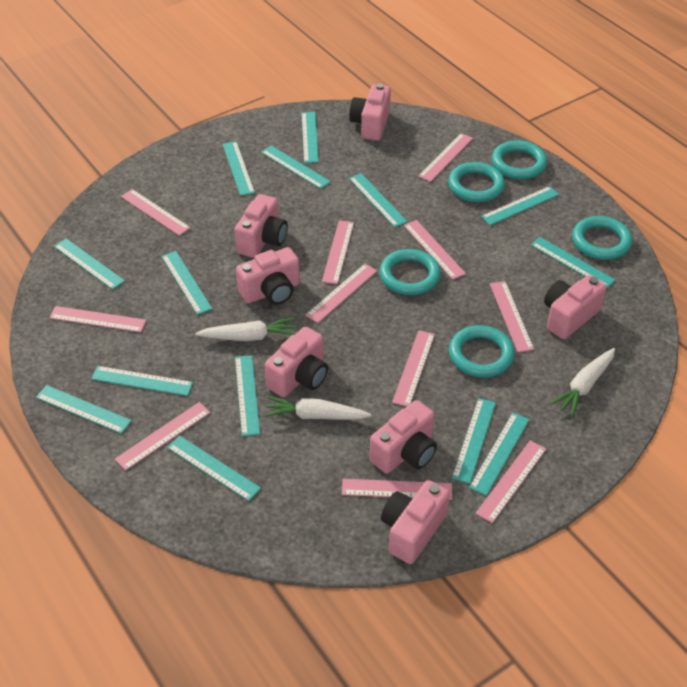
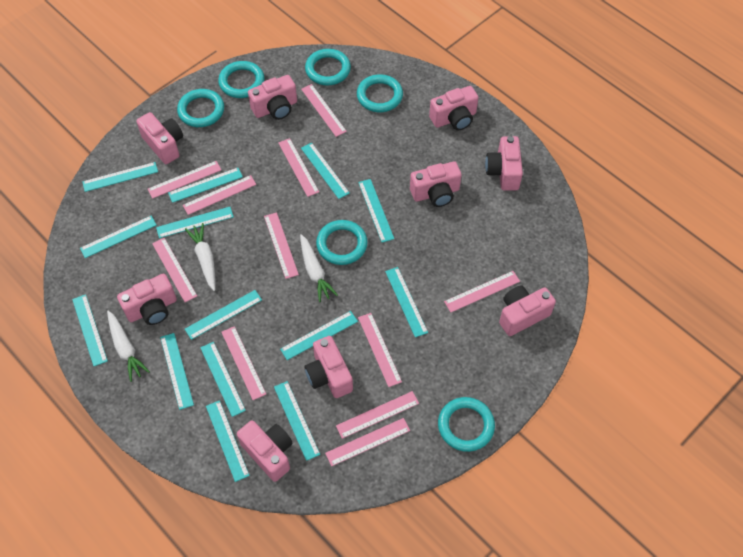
pink camera: [234,194,288,258] [236,247,300,305] [265,326,328,397] [349,83,391,140] [370,400,437,474] [381,480,450,564] [544,275,606,339] = 7 -> [117,274,177,325] [136,112,183,164] [237,420,293,482] [248,75,297,120] [304,336,353,398] [410,161,462,207] [429,86,478,130] [485,136,523,191] [499,285,556,336] = 9
turquoise ring: [379,249,441,295] [448,162,505,202] [449,325,515,377] [492,140,547,179] [572,216,632,260] = 5 -> [177,89,224,127] [218,61,265,98] [305,49,351,85] [316,220,368,265] [357,74,403,112] [438,397,495,452] = 6

